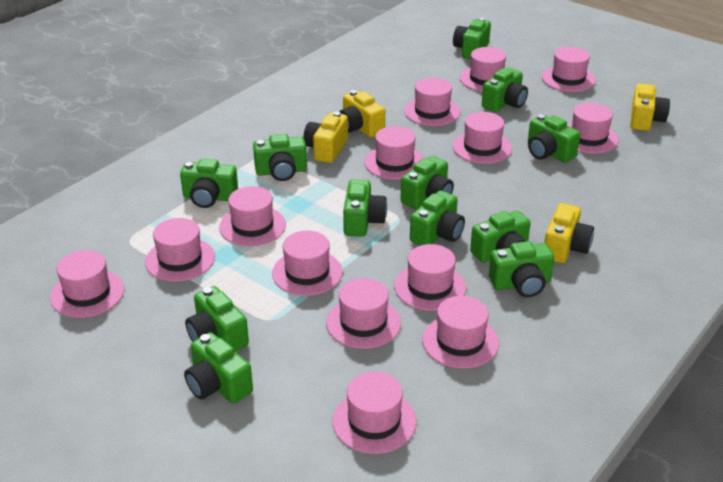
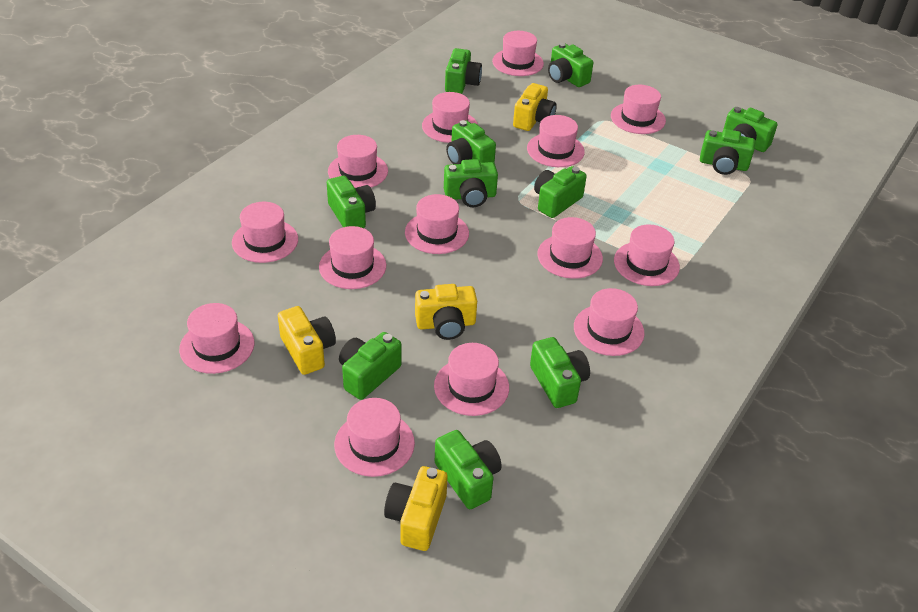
green camera: [180,159,238,208] [184,332,253,404] [185,286,249,351] [253,134,307,181] [343,179,387,237] [401,156,454,209] [410,190,465,245] [453,18,491,59] [470,211,531,263] [482,68,528,112] [489,241,554,297] [528,114,580,163] = 12 -> [327,176,376,228] [339,332,402,400] [435,430,502,509] [444,159,498,207] [445,48,482,94] [446,120,496,164] [530,337,590,408] [534,166,587,218] [548,43,594,87] [700,129,755,175] [723,107,778,152] = 11

